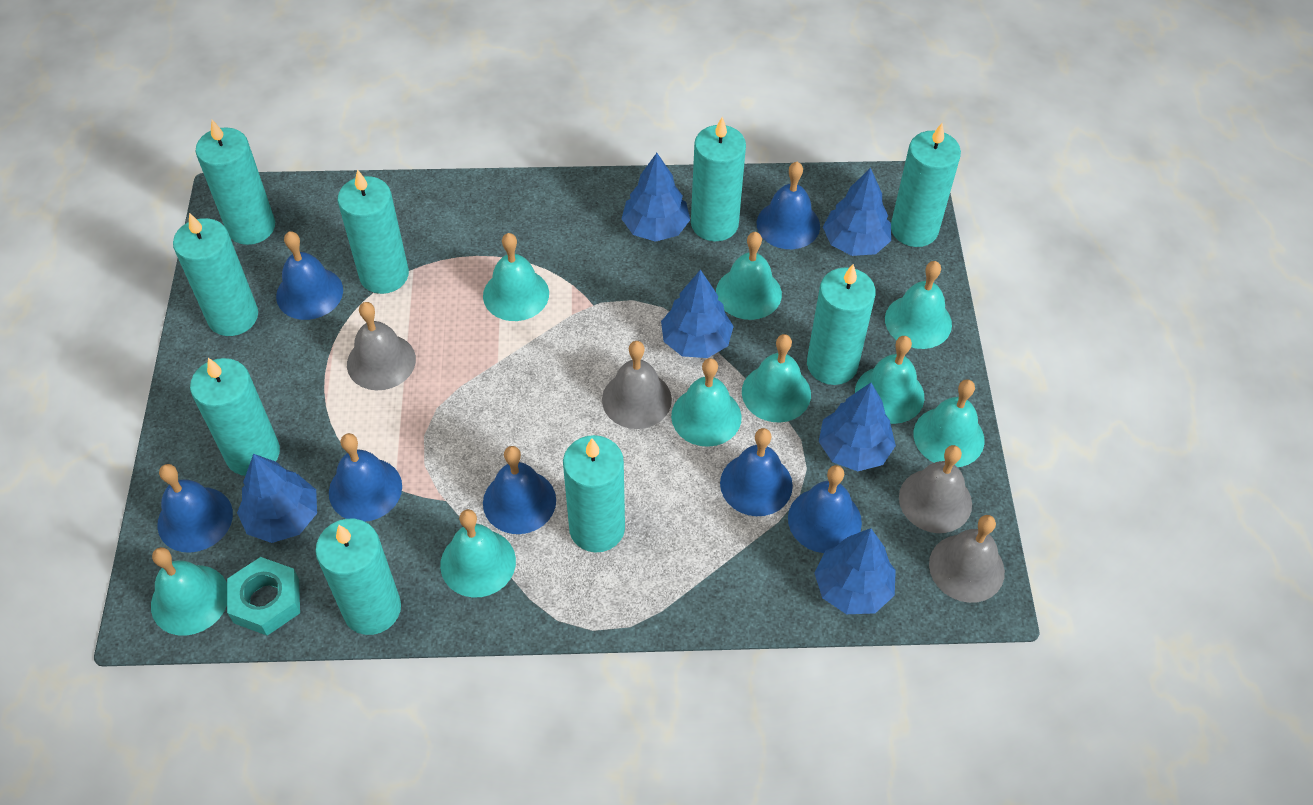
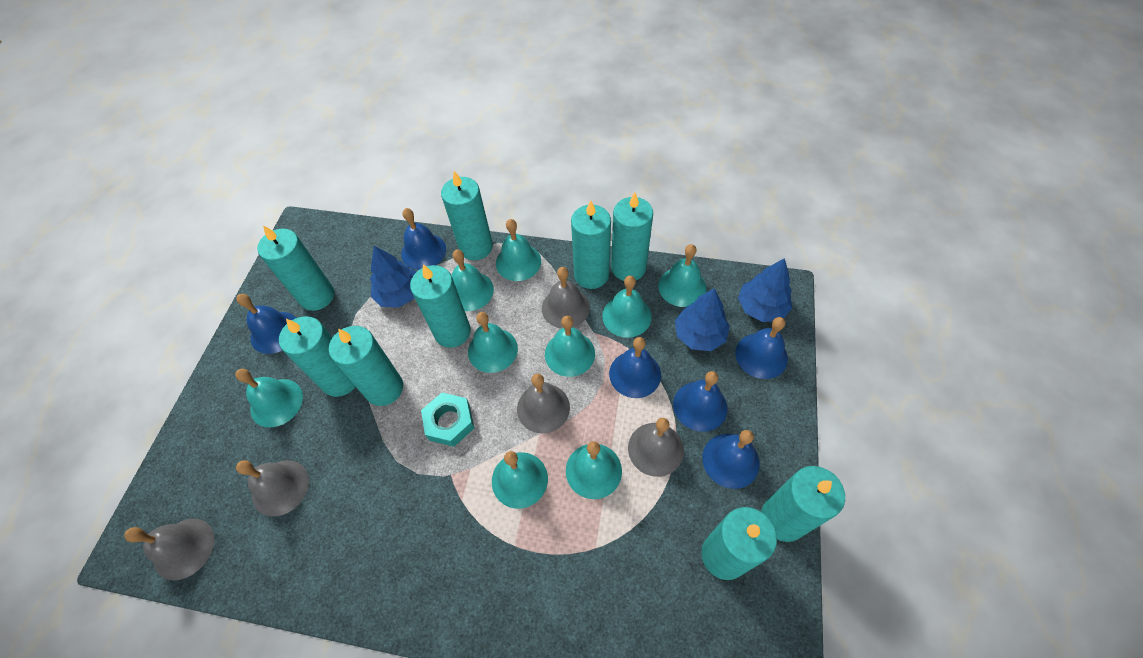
blue bell: [157,464,233,553] [276,231,343,320] [329,433,402,522] [483,446,556,534] [720,428,793,516] [757,162,820,249] [788,465,862,553] = 7 -> [237,294,296,354] [401,208,446,270] [609,337,661,398] [673,371,727,432] [702,430,760,489] [735,317,788,379] = 6
blue tree: [237,454,317,543] [622,153,690,242] [661,270,734,358] [814,528,896,614] [819,383,896,471] [823,168,891,256] = 6 -> [370,246,416,308] [675,288,730,351] [738,258,792,322] = 3
grey bell: [347,302,416,390] [602,341,672,429] [899,445,972,533] [929,515,1005,603] = 4 -> [124,518,214,581] [236,460,309,517] [517,374,570,433] [542,267,590,329] [628,418,684,477] = 5

